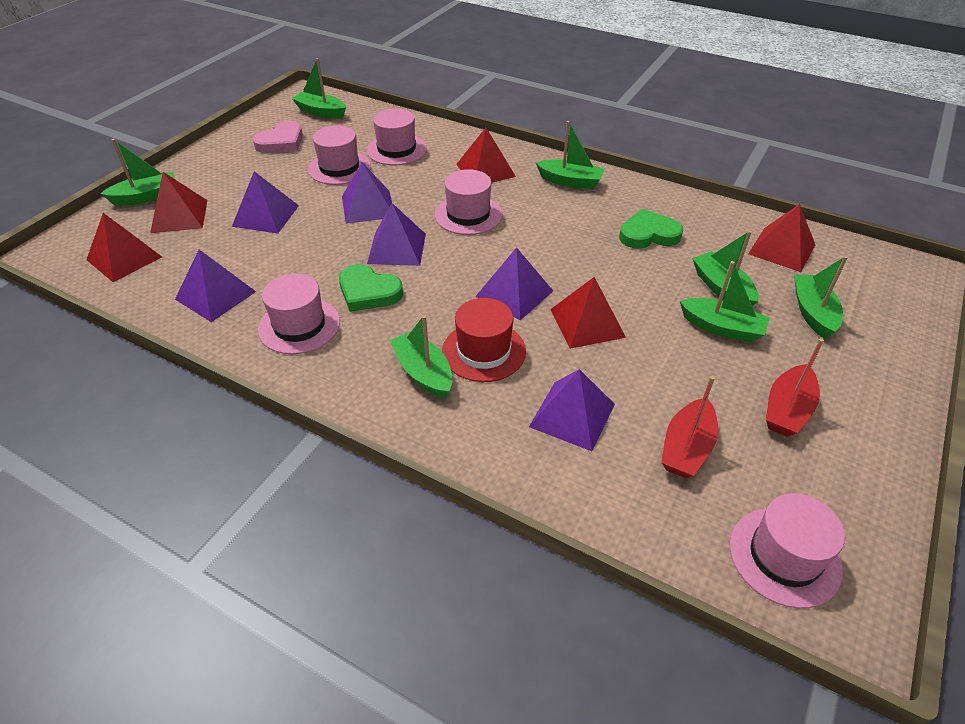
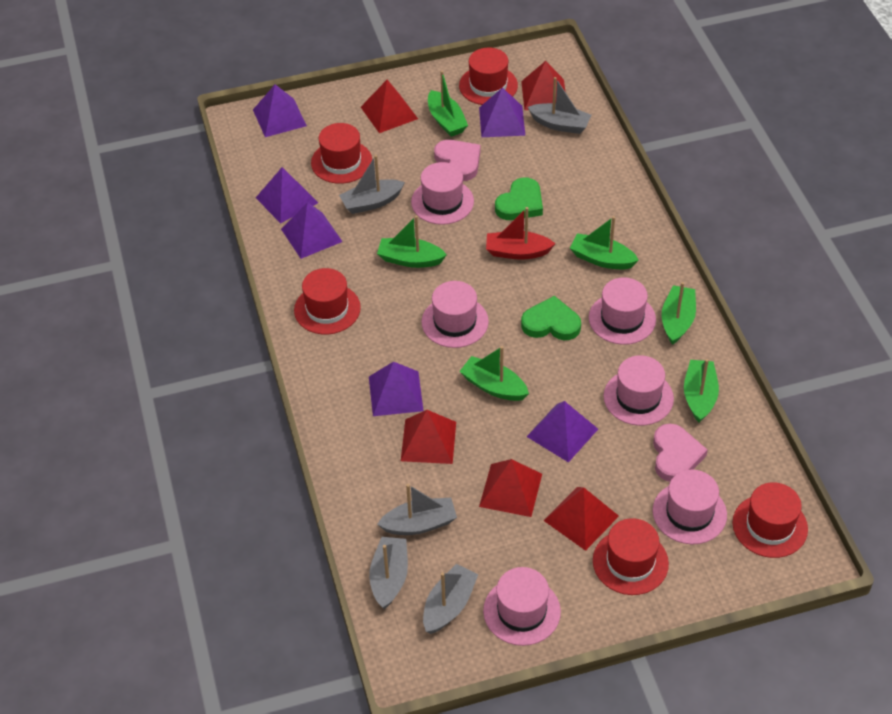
green boat: [100,139,175,206] [291,58,346,119] [389,315,452,399] [536,121,604,189] [680,261,770,343] [692,230,759,306] [794,256,848,339] = 7 -> [377,215,447,268] [428,71,468,137] [459,346,529,401] [570,216,639,269] [662,282,696,345] [684,359,719,423] = 6
grey boat: none = 0 -> [339,155,405,214] [369,537,408,609] [377,484,457,535] [423,564,478,634] [528,77,591,134] = 5
pink hat: [258,274,340,354] [308,125,371,185] [366,108,427,165] [434,169,502,235] [729,493,845,608] = 5 -> [411,162,474,225] [422,281,489,348] [483,567,561,646] [589,277,656,345] [603,355,674,426] [653,470,727,544] = 6
pink heart: [253,121,303,153] = 1 -> [434,140,481,181] [653,424,708,482] = 2
red boat: [661,376,718,478] [766,338,824,437] = 2 -> [486,207,555,260] = 1
red hat: [442,298,526,382] = 1 -> [294,268,361,335] [311,123,372,184] [459,48,518,105] [593,518,669,595] [733,482,808,558] = 5

